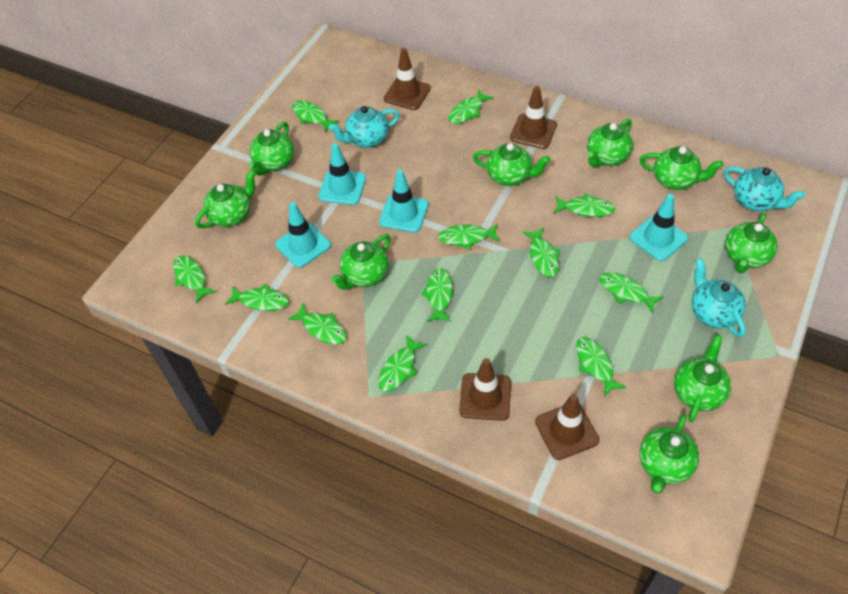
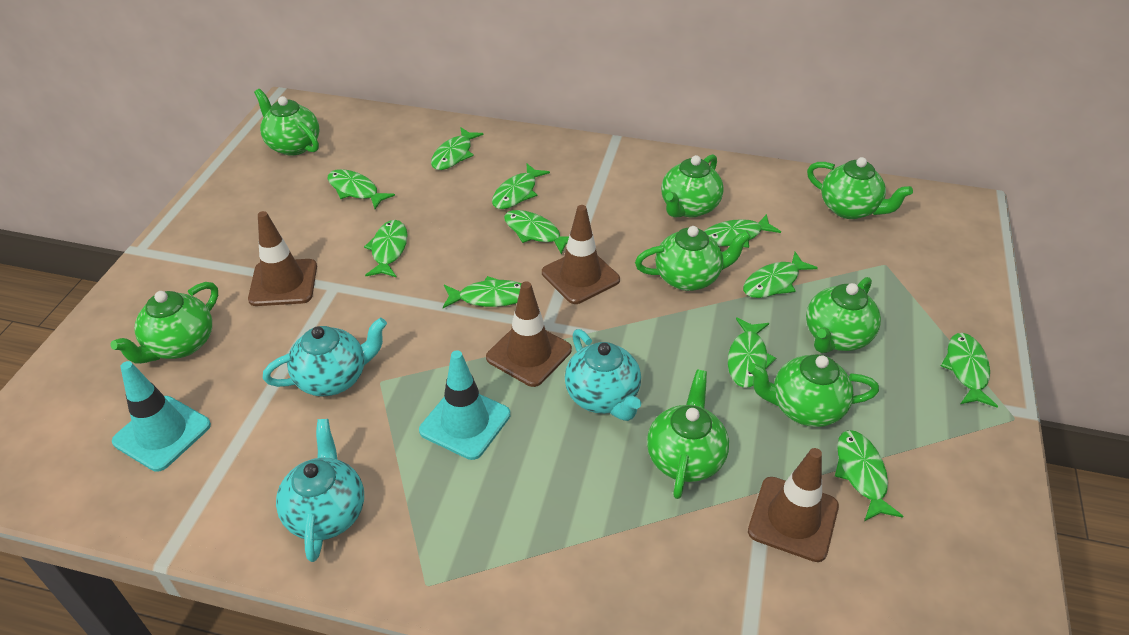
green fish: [173,256,216,303] [225,284,289,311] [288,304,347,345] [292,100,339,133] [378,335,427,392] [421,268,453,322] [438,224,500,250] [449,89,494,124] [522,227,560,277] [554,193,615,217] [576,337,626,397] [600,272,664,314] = 12 -> [328,169,395,209] [364,220,408,277] [431,127,484,170] [443,276,522,308] [492,164,550,209] [504,210,569,254] [704,214,781,248] [728,318,776,388] [743,252,818,298] [835,430,903,521] [941,333,998,407] = 11
green teapot: [195,170,256,228] [249,122,294,176] [331,234,391,290] [473,143,550,186] [587,119,633,167] [640,146,723,190] [640,413,699,493] [674,335,731,422] [725,213,778,273] = 9 -> [110,282,218,364] [254,89,319,156] [635,226,751,291] [647,370,729,499] [661,154,724,218] [748,354,879,427] [806,277,881,353] [807,157,913,219] = 8
turquoise traffic cone: [275,202,331,268] [318,143,366,205] [379,170,429,233] [629,194,688,261] = 4 -> [112,361,211,472] [419,350,510,460] = 2

